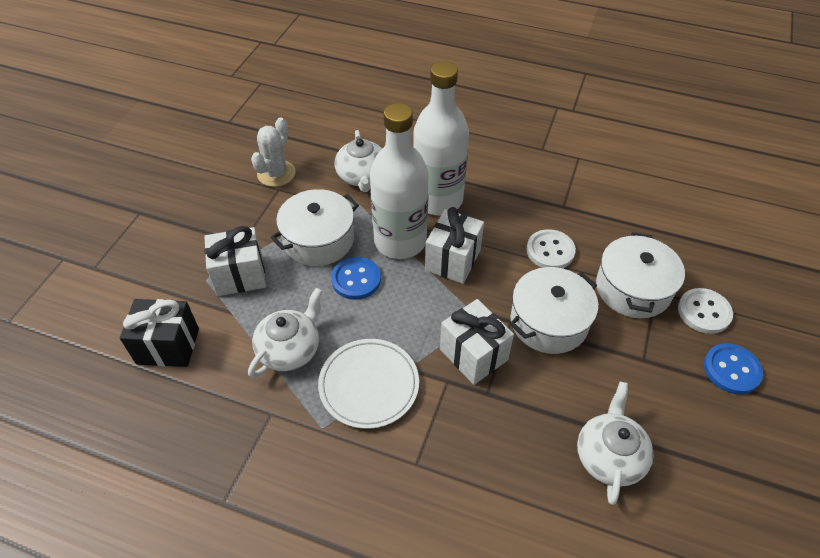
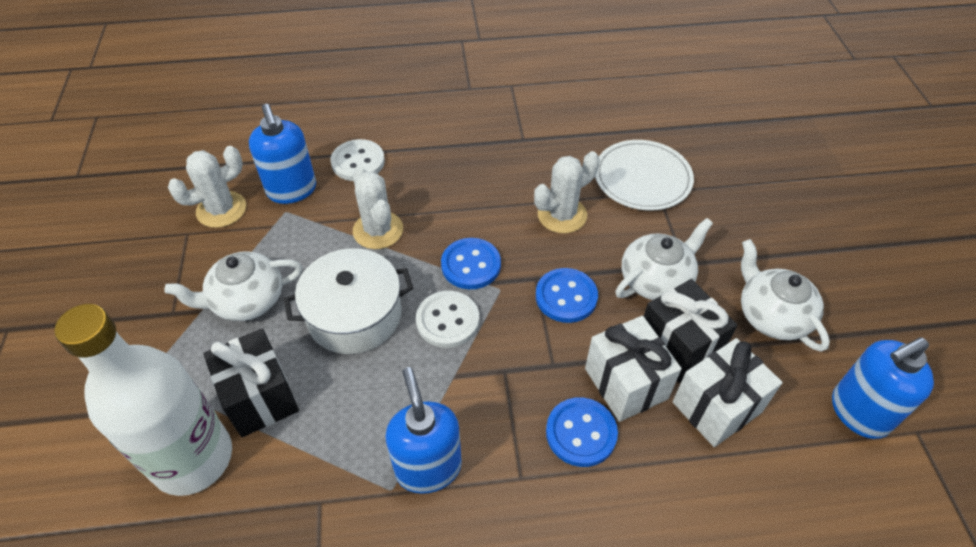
black gift: [120,299,199,367] = 1 -> [203,329,299,437] [644,279,737,383] = 2
blue button: [331,257,381,300] [704,343,763,395] = 2 -> [441,238,501,289] [536,268,598,323] [546,397,618,467] = 3
blue soap dispenser: none = 0 -> [249,104,316,204] [385,367,462,494] [832,337,934,439] = 3
white bottle: [370,103,429,259] [413,61,469,215] = 2 -> [54,304,232,496] = 1
white cactus: [251,117,296,187] = 1 -> [168,146,246,228] [353,167,403,249] [534,151,600,233] = 3
white gift: [204,226,266,296] [425,207,484,284] [440,299,514,385] = 3 -> [585,316,682,422] [673,338,783,447] = 2
white pot: [271,189,359,266] [510,267,598,354] [596,232,685,318] = 3 -> [284,248,413,354] = 1

